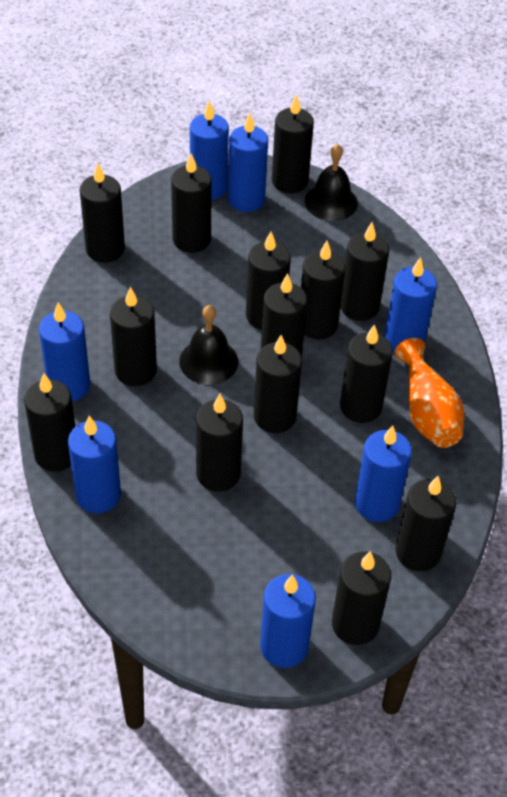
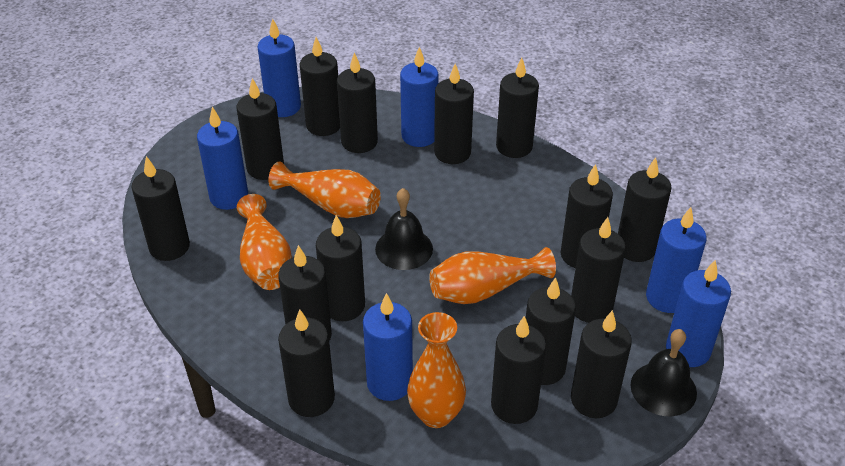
black candle: [24,373,75,472] [80,163,125,263] [110,287,157,386] [171,153,212,253] [196,394,243,492] [246,232,291,330] [254,335,302,433] [261,273,307,357] [272,94,314,193] [301,241,346,340] [332,551,391,645] [340,222,389,321] [340,324,393,423] [395,476,457,571] = 14 -> [132,156,190,261] [237,78,284,180] [278,245,332,341] [278,309,335,417] [300,37,340,136] [316,215,365,321] [337,52,378,153] [434,63,474,164] [491,316,546,424] [496,58,539,158] [526,277,576,385] [560,164,613,268] [571,217,626,323] [571,310,632,418] [618,157,671,262] = 15
blue candle: [39,303,90,401] [68,416,121,514] [190,100,229,200] [228,113,268,212] [260,574,316,668] [355,425,412,522] [384,257,437,353] = 7 -> [197,107,248,210] [257,19,301,117] [363,293,413,401] [400,47,439,147] [646,207,707,313] [666,260,731,367] = 6
orange vase: [395,338,464,448] = 1 -> [237,194,292,290] [268,161,381,218] [407,312,466,428] [429,247,556,304] = 4

